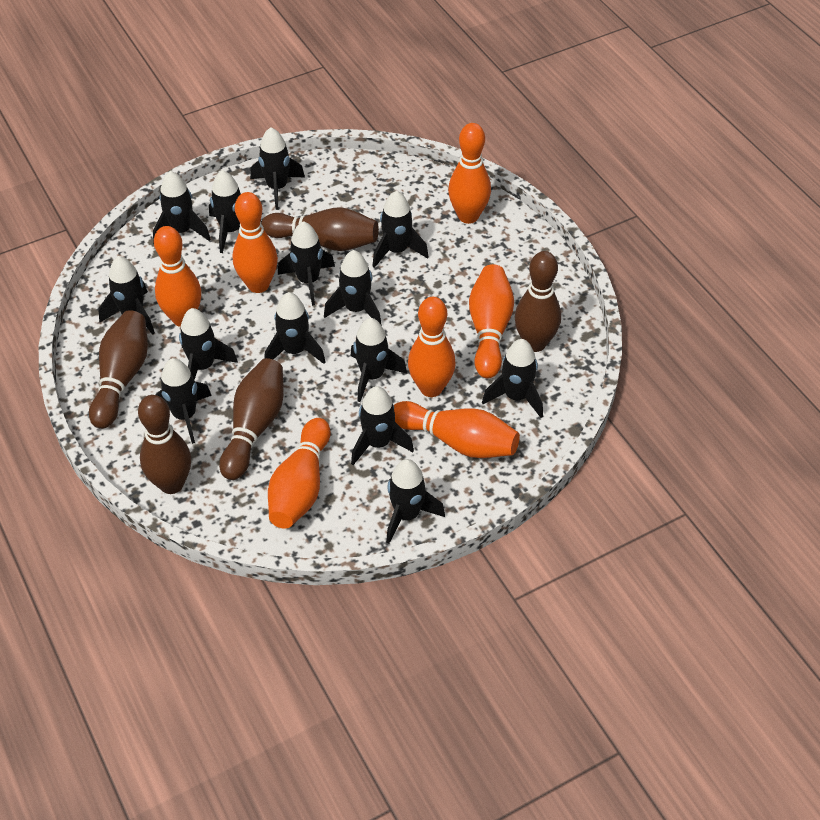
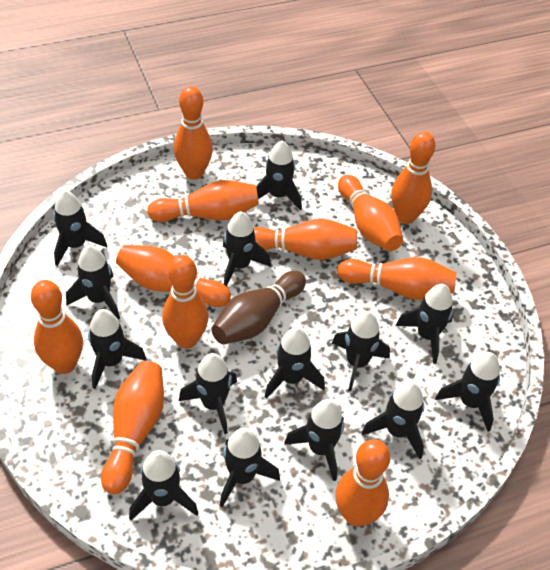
brown bowling pin: [89,310,148,429] [138,395,191,494] [219,358,284,480] [261,207,379,251] [515,251,561,352] = 5 -> [211,271,306,344] = 1
orange bowling pin: [154,226,201,327] [233,192,278,293] [268,418,330,529] [394,401,520,458] [408,297,456,397] [448,123,491,224] [469,264,514,378] = 7 -> [31,280,83,374] [101,361,164,494] [116,245,231,307] [147,180,259,222] [162,255,208,349] [174,86,213,180] [254,218,357,260] [335,439,390,527] [337,257,457,300] [338,175,403,251] [391,131,436,224] = 11

